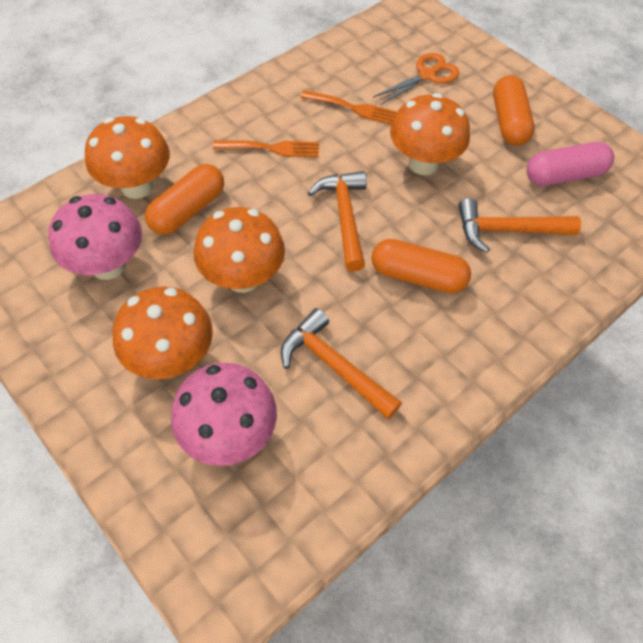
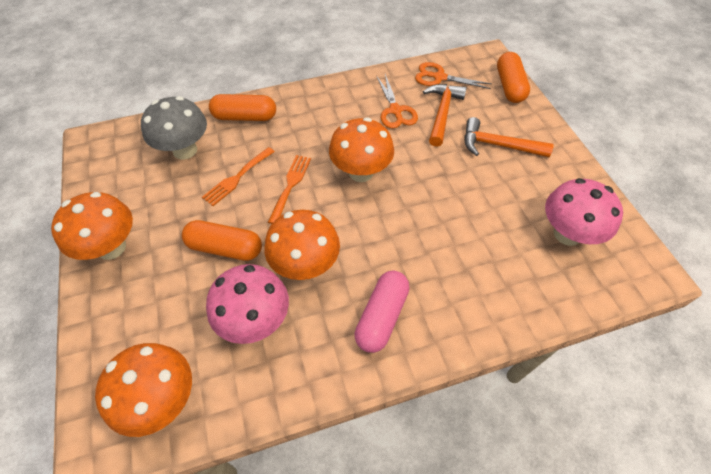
grey mushroom: none = 0 -> [141,96,207,160] = 1
orange hammer: [281,308,402,419] [308,171,367,272] [458,198,581,253] = 3 -> [423,84,467,147] [464,117,554,157] = 2
orange scissors: [373,53,459,105] = 1 -> [377,74,418,129] [415,62,492,89] = 2

